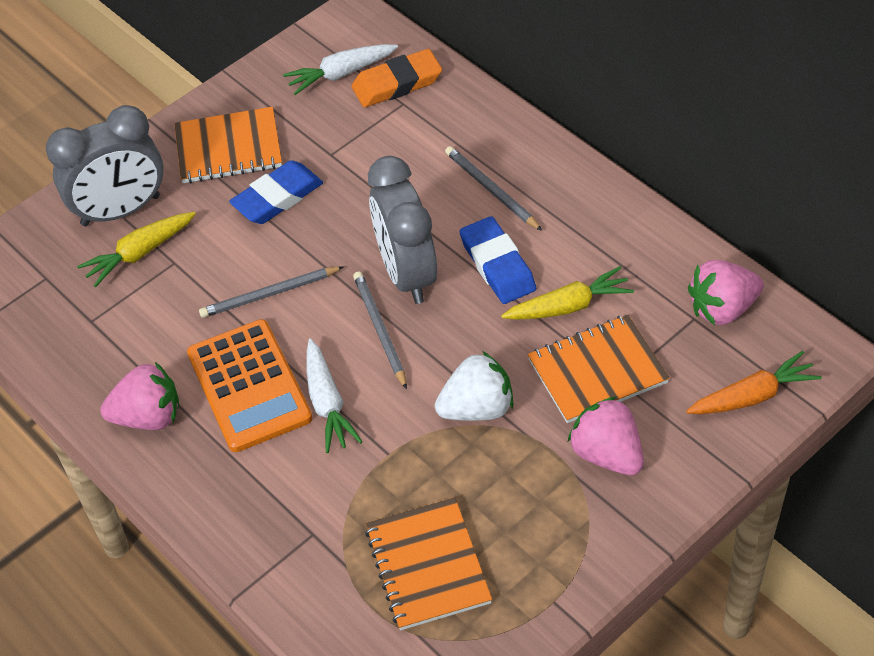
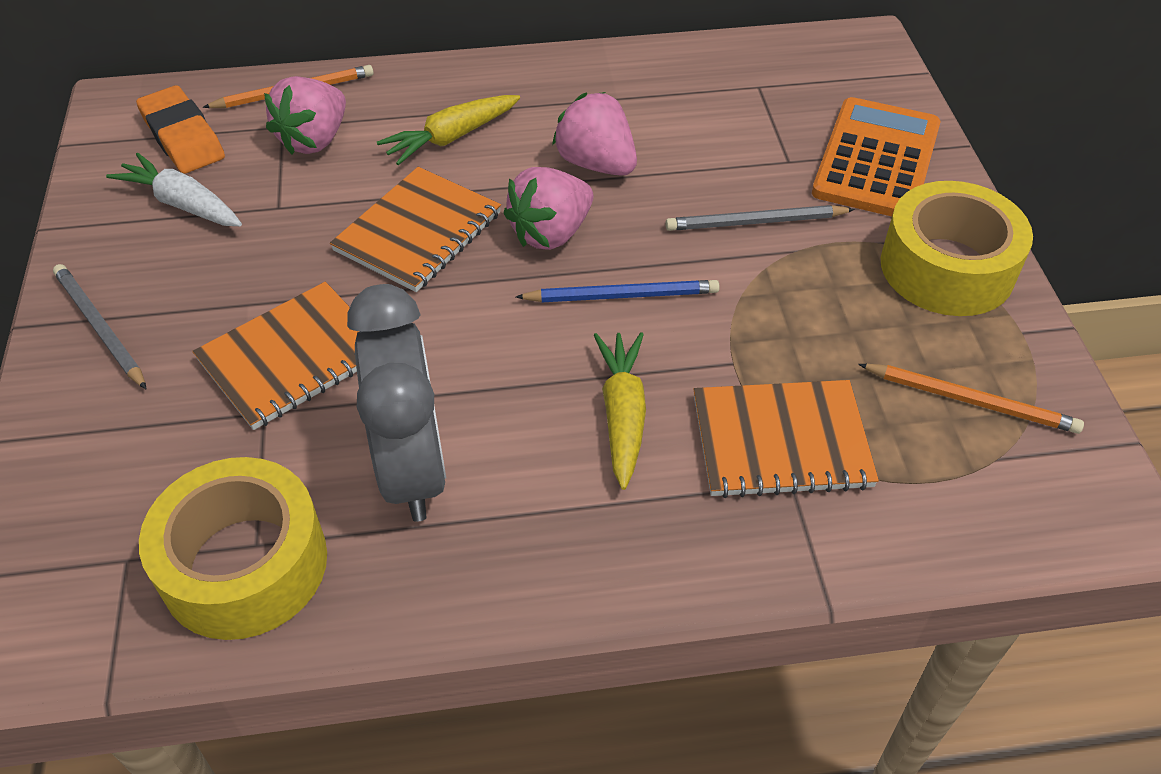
blue eraser: [229,160,323,224] [460,216,536,304] = 2 -> none = 0
blue pencil: none = 0 -> [516,280,720,302] = 1
grey clock: [46,105,164,226] [368,156,437,304] = 2 -> [347,284,446,522] = 1
grey pencil: [199,266,344,318] [353,272,407,390] [445,146,542,231] = 3 -> [53,264,147,390] [665,205,855,231] = 2
orange carrot: [686,351,822,414] = 1 -> none = 0
orange pencil: none = 0 -> [203,65,374,108] [858,364,1084,434] = 2
white carrot: [283,44,398,95] [306,339,363,453] = 2 -> [106,153,242,226] = 1
white strawberry: [435,351,514,421] = 1 -> none = 0
yellow tape: none = 0 -> [139,457,327,640] [881,181,1033,316] = 2

